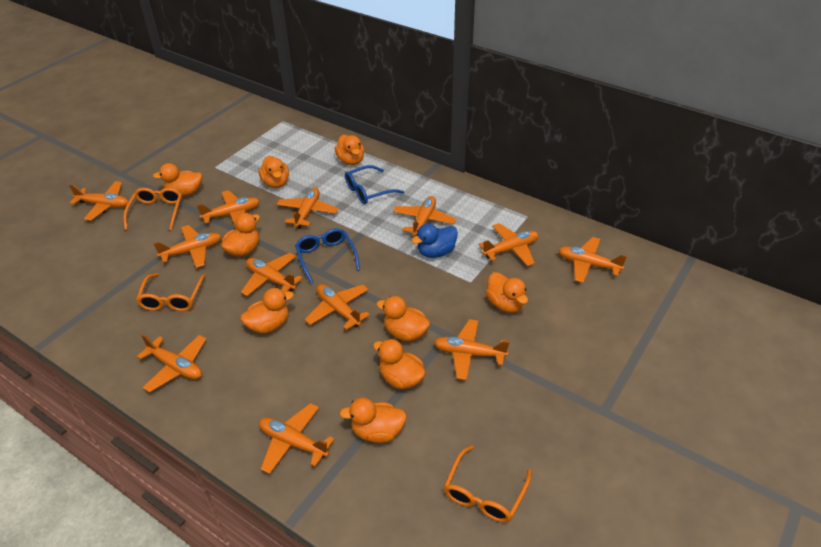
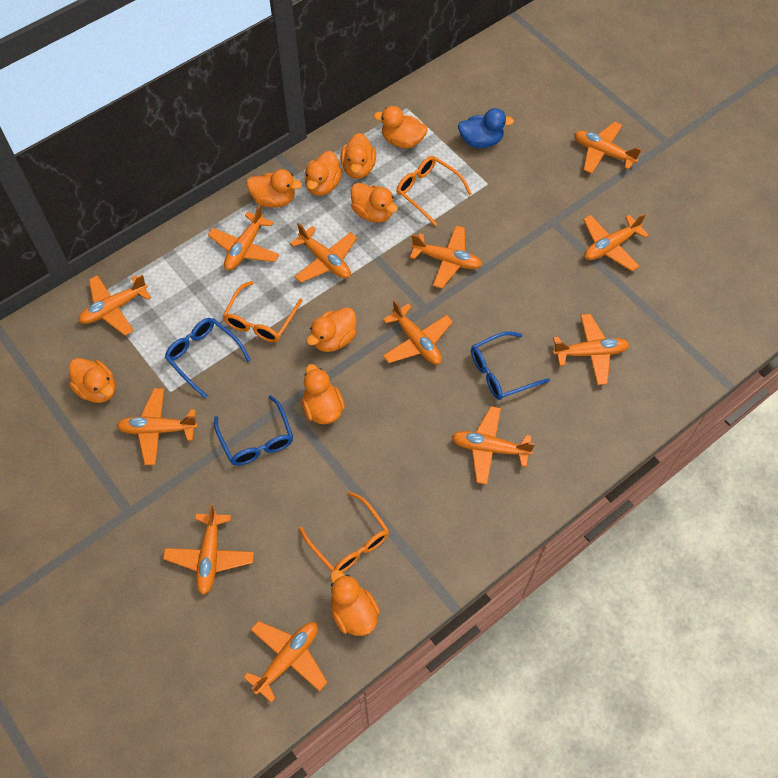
blue glasses: [295,228,360,284] [345,165,404,204] = 2 -> [165,318,251,398] [214,395,293,466] [471,331,550,400] = 3

